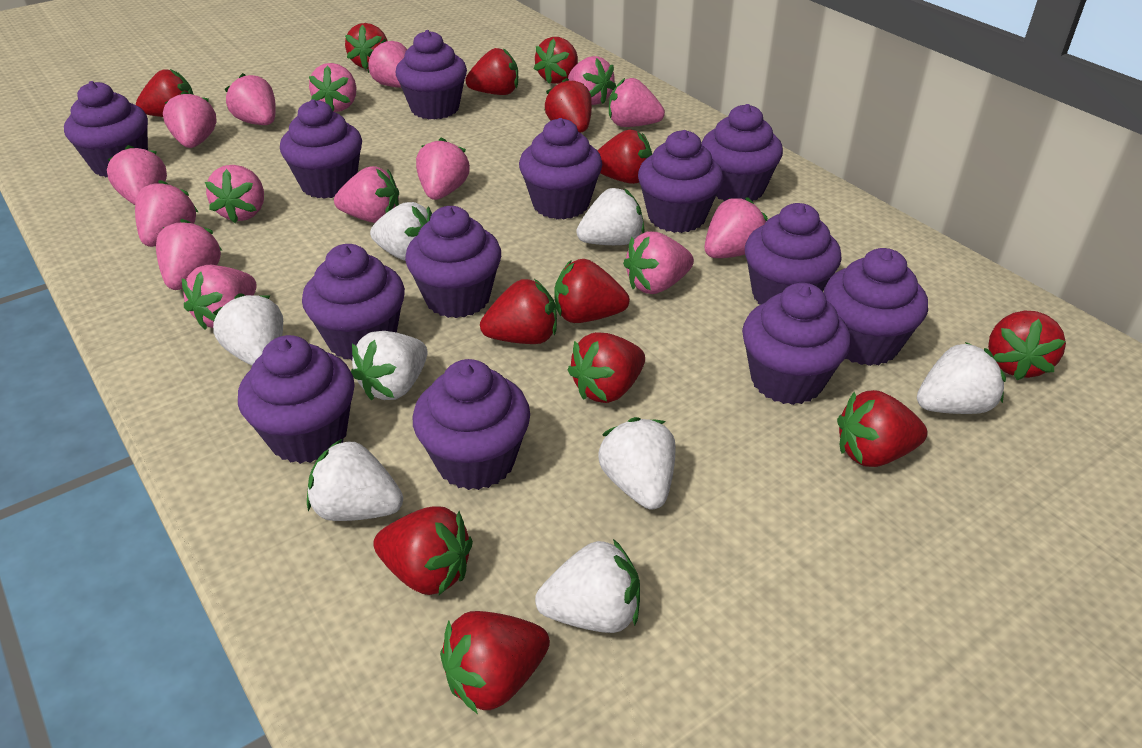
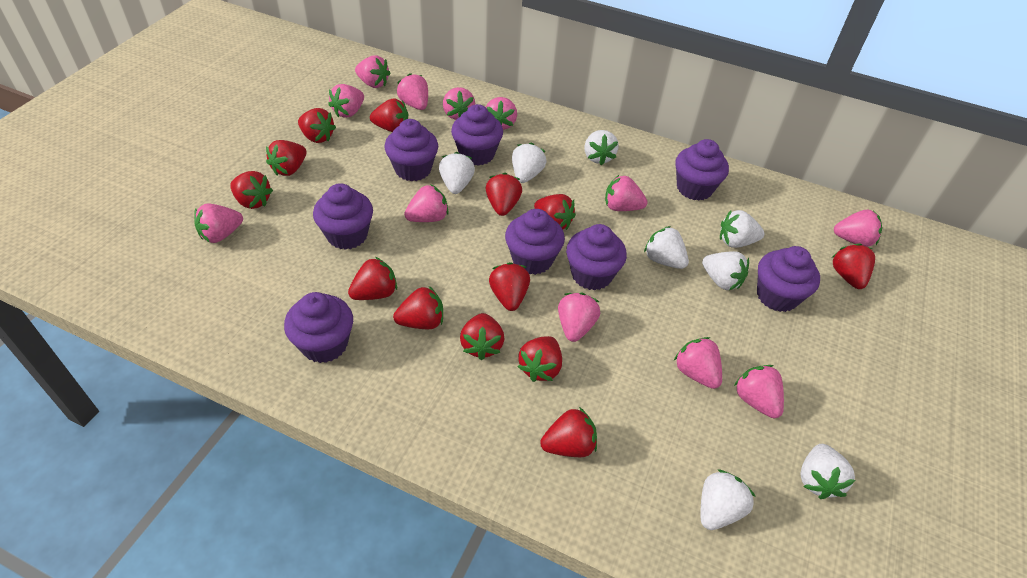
pink strawberry: [107,145,167,205] [135,180,198,247] [156,219,223,290] [163,91,217,148] [182,265,257,330] [205,165,264,223] [225,73,276,125] [309,63,357,112] [334,166,399,223] [368,39,407,88] [416,137,470,200] [568,56,616,105] [609,78,665,127] [623,231,694,294] [705,197,768,258] = 15 -> [194,203,243,243] [328,84,364,118] [355,55,391,88] [397,73,428,110] [404,184,449,222] [443,87,475,120] [486,97,517,130] [558,293,600,342] [605,175,648,211] [674,337,722,389] [734,365,784,418] [834,210,882,247] = 12
purple cupcake: [64,81,148,177] [238,335,355,464] [280,99,362,199] [302,244,405,360] [396,30,467,120] [405,206,501,318] [413,359,530,490] [519,118,602,219] [638,130,723,233] [701,104,783,201] [742,283,851,405] [745,203,842,305] [824,248,928,366] = 13 -> [284,292,353,363] [313,183,373,250] [385,119,438,181] [451,104,503,166] [505,209,565,275] [566,224,627,290] [675,139,729,201] [757,246,820,312] = 8

